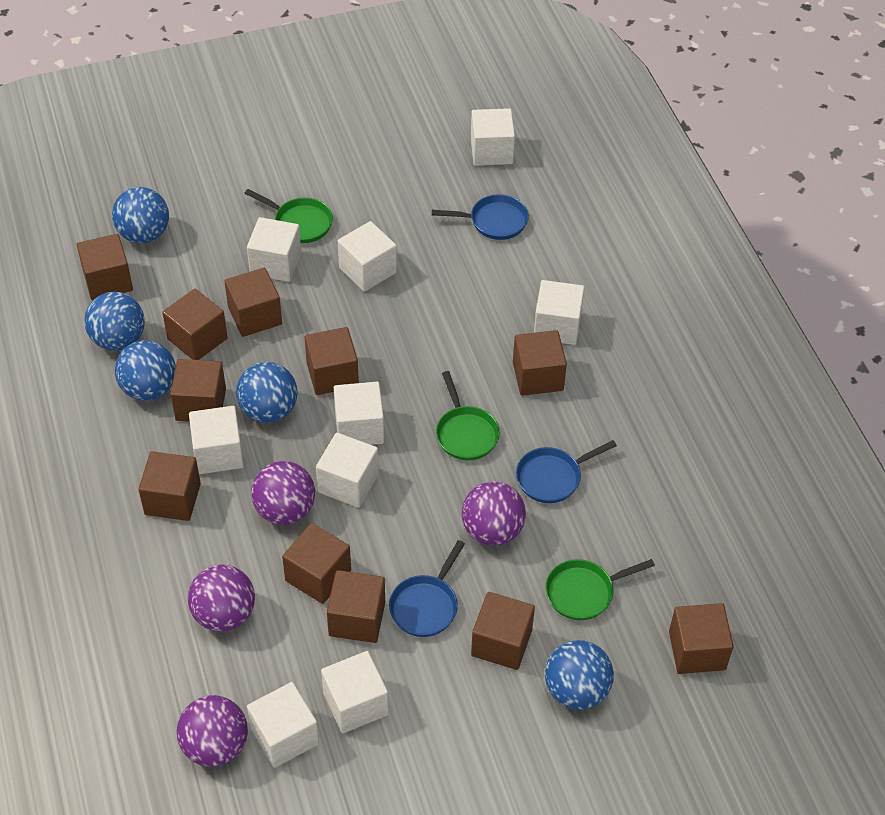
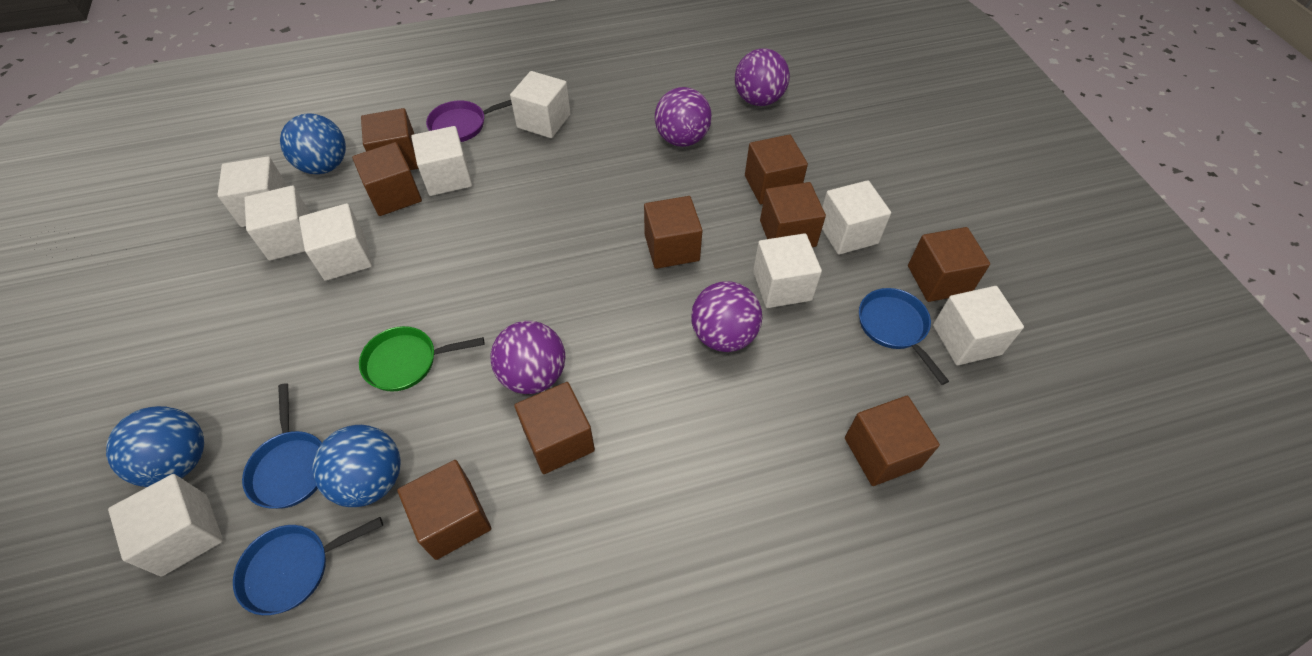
blue ball: [84,292,145,351] [112,187,169,243] [115,340,176,401] [236,362,297,423] [545,640,614,710] = 5 -> [106,406,204,487] [280,113,346,174] [312,425,401,507] = 3
brown cube: [77,234,133,300] [138,451,201,521] [162,289,228,360] [170,359,226,422] [224,268,282,337] [282,523,351,604] [304,327,359,395] [327,570,385,643] [471,592,535,670] [513,330,567,396] [669,603,733,674] = 11 -> [352,142,422,216] [361,108,419,170] [397,460,491,560] [514,382,595,474] [644,196,703,269] [745,134,808,205] [760,182,826,247] [845,396,940,486] [908,227,990,302] = 9
green pan: [244,189,333,243] [436,371,500,460] [545,559,655,620] = 3 -> [359,326,484,392] = 1
purple pan: none = 0 -> [426,100,512,142] = 1

